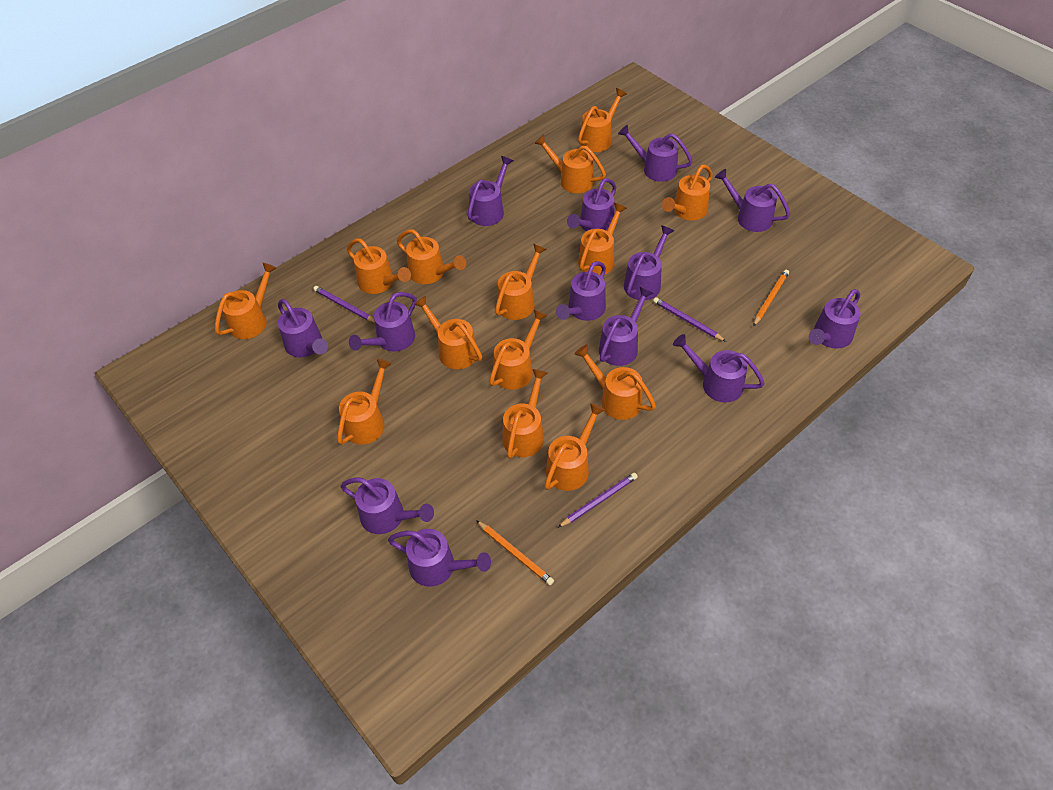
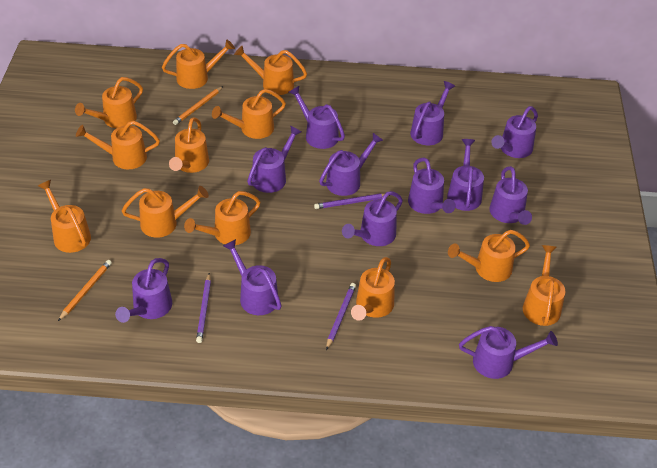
orange watering can: [215,263,277,339] [337,359,392,445] [347,239,411,294] [397,229,466,284] [414,296,482,369] [489,309,548,390] [495,244,547,320] [502,369,548,459] [534,135,606,193] [545,403,605,491] [574,344,656,420] [578,88,627,152] [578,203,627,275] [662,165,713,220] = 14 -> [38,180,91,253] [75,77,143,128] [76,121,160,169] [122,186,209,238] [162,39,235,89] [169,117,209,173] [184,191,260,245] [212,89,286,139] [234,46,307,95] [351,257,395,321] [448,230,530,282] [523,245,566,326] = 12
purple watering can: [278,299,328,358] [341,477,434,534] [349,292,417,351] [388,529,491,586] [467,156,513,226] [556,261,606,321] [567,178,616,232] [599,287,653,366] [618,125,693,182] [624,225,674,300] [673,334,765,403] [715,169,790,232] [809,289,861,349] = 13 -> [115,258,172,323] [223,239,282,315] [247,126,302,193] [289,86,345,149] [319,133,383,196] [342,191,403,246] [408,158,456,214] [410,81,455,145] [447,139,484,211] [459,326,558,379] [490,166,532,225] [491,106,538,158] = 12

